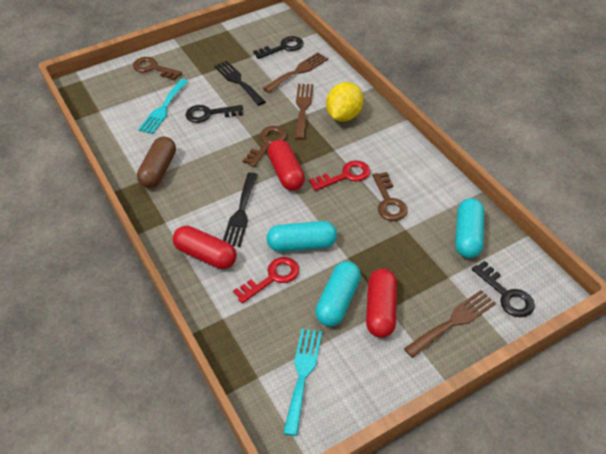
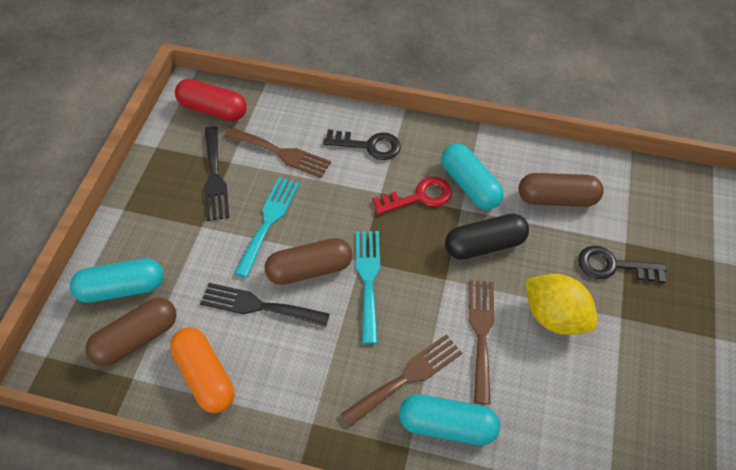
black capsule: none = 0 -> [445,214,529,260] = 1
black key: [185,105,243,123] [253,36,304,59] [472,261,535,317] = 3 -> [323,130,401,160] [578,246,666,283] = 2
brown capsule: [137,136,176,188] = 1 -> [86,297,177,366] [265,238,353,285] [518,173,604,207] = 3
brown key: [133,57,182,80] [243,126,286,167] [373,172,408,221] = 3 -> none = 0
orange capsule: none = 0 -> [170,327,234,413] = 1
red capsule: [173,226,237,269] [267,140,305,191] [366,269,397,338] = 3 -> [175,79,247,121] = 1
red key: [233,257,299,304] [309,160,370,191] = 2 -> [372,177,452,215] = 1

